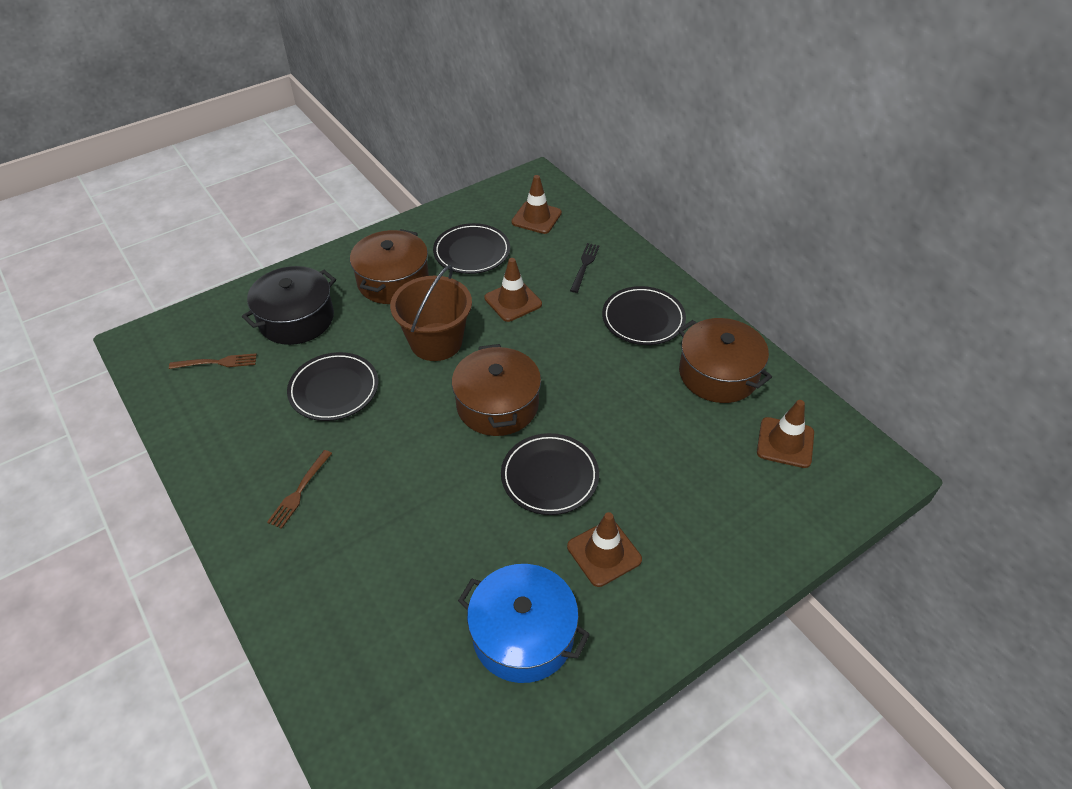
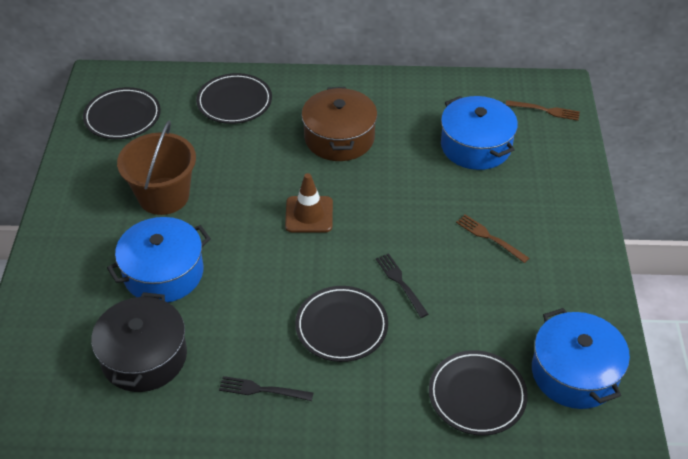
black fork: [570,243,600,293] = 1 -> [219,376,313,401] [376,253,428,318] = 2
blue pot: [458,564,590,683] = 1 -> [107,217,211,302] [441,96,518,170] [532,308,630,409] = 3
brown pot: [350,229,429,304] [452,344,541,436] [678,318,772,403] = 3 -> [301,87,377,161] = 1
brown traffic cone: [485,258,542,322] [511,175,562,234] [567,512,642,587] [757,400,814,468] = 4 -> [285,173,333,232] = 1

